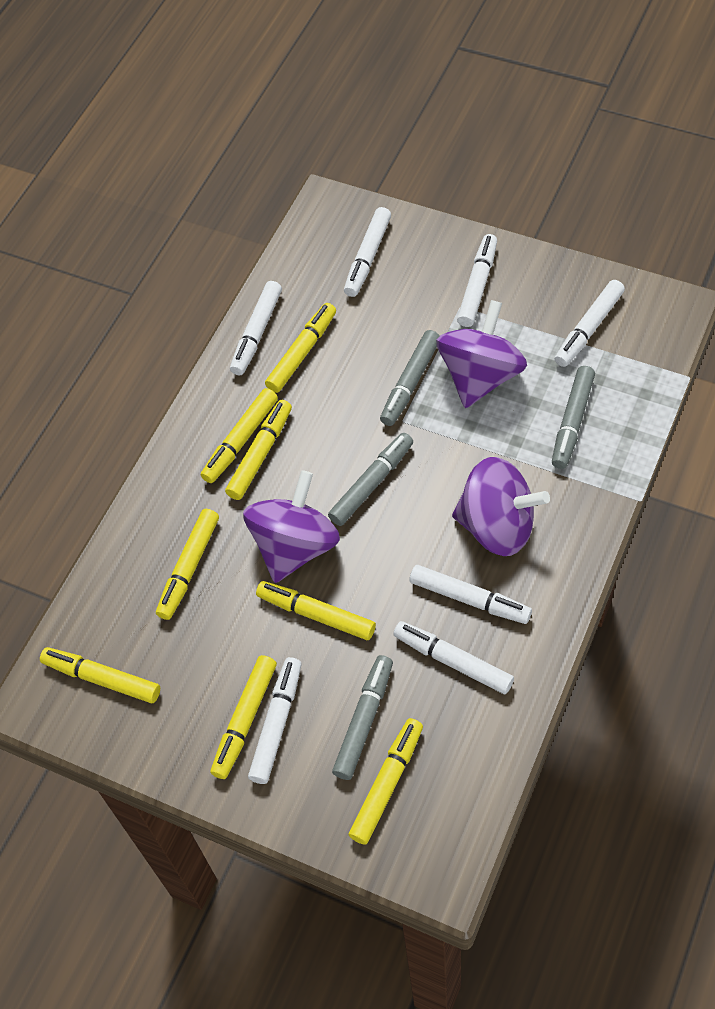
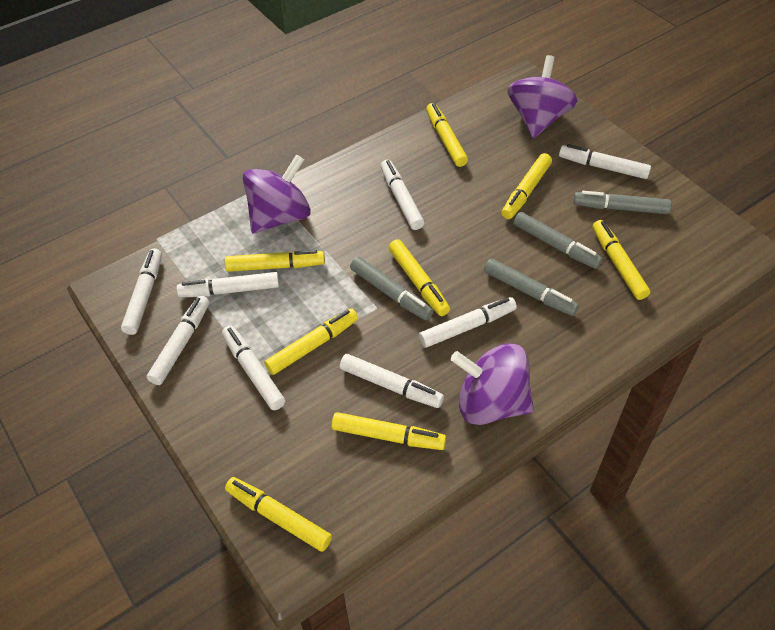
white marker: [230,281,282,375] [248,657,302,784] [344,207,391,297] [393,621,514,694] [409,565,532,624] [457,234,497,327] [555,280,625,367] = 7 -> [121,248,162,335] [147,295,209,385] [176,272,279,298] [222,326,285,410] [340,354,444,408] [381,160,424,230] [419,297,517,348] [559,144,651,179] = 8

